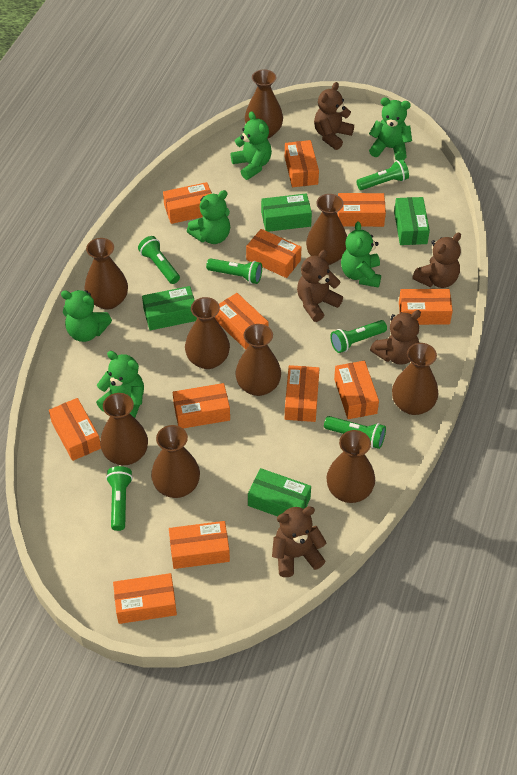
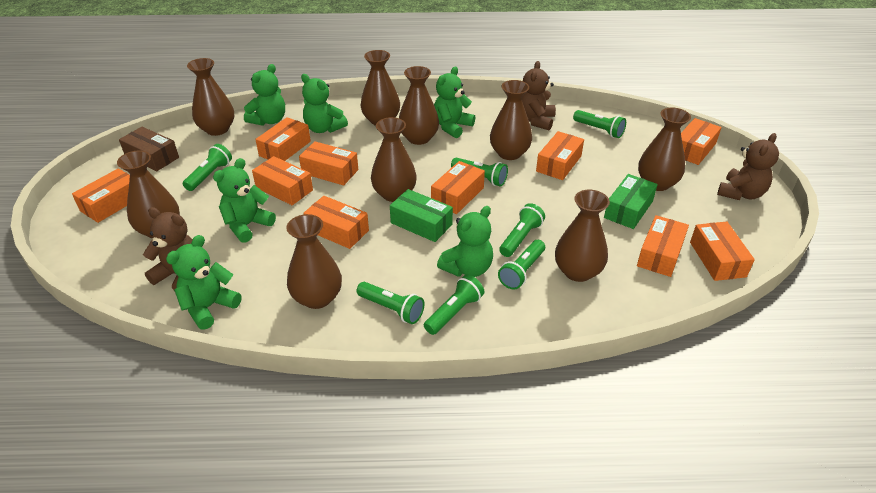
brown box: none = 0 -> [119,127,179,171] = 1
brown teddy bear: [272,506,327,577] [297,250,343,322] [314,82,354,150] [370,310,421,365] [412,233,461,288] = 5 -> [143,207,193,290] [522,61,556,130] [717,133,779,200] = 3
green box: [142,286,197,330] [248,468,311,517] [261,193,312,232] [394,197,430,245] = 4 -> [390,189,453,242] [604,174,658,229] = 2
green flashlight: [106,466,133,531] [138,236,180,284] [206,258,262,284] [324,416,386,449] [330,320,387,353] [356,159,409,190] = 6 -> [183,144,232,191] [357,282,425,324] [424,274,484,335] [451,158,508,186] [498,240,545,290] [499,203,545,257] [573,110,626,138] = 7
orange box: [49,398,101,461] [113,573,177,624] [163,182,212,224] [169,521,230,569] [173,383,230,428] [215,293,269,349] [246,229,302,278] [285,140,319,187] [285,365,319,422] [334,361,379,419] [337,193,386,227] [399,289,453,325] = 12 -> [72,168,130,223] [252,156,313,205] [255,117,311,161] [299,141,358,185] [304,196,369,249] [431,161,485,214] [536,131,584,180] [637,215,689,277] [681,118,721,165] [690,221,755,281] = 10

